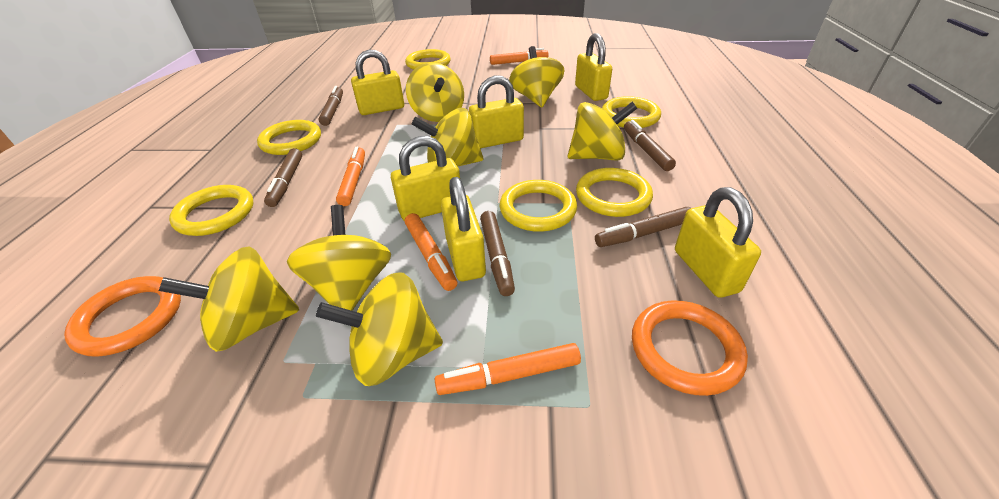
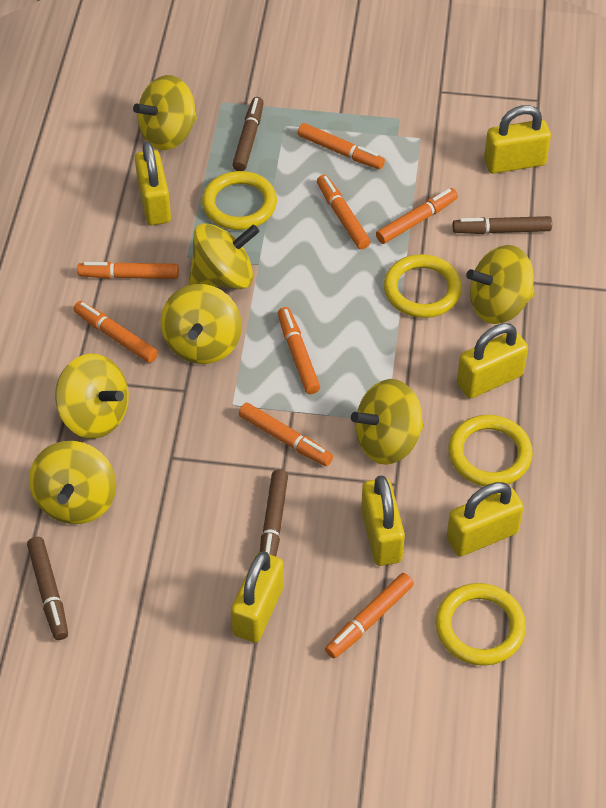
brown marker: [264,148,302,207] [319,86,343,126] [480,211,515,296] [595,207,691,247] [624,120,676,171] = 5 -> [27,537,68,640] [232,97,264,171] [260,470,288,556] [453,216,552,234] = 4
orange marker: [336,147,365,206] [405,213,457,291] [435,343,581,395] [490,48,549,65] = 4 -> [73,301,158,363] [77,262,179,279] [239,403,333,466] [278,307,320,394] [298,123,385,169] [317,175,371,249] [325,573,414,658] [376,188,458,244] = 8
orange ring: [64,276,181,357] [632,300,748,396] = 2 -> none = 0
yellow ring: [169,185,253,236] [257,120,321,155] [405,49,451,70] [499,180,577,232] [576,168,653,217] [602,96,661,128] = 6 -> [202,171,277,230] [384,254,462,318] [435,583,526,666] [448,415,533,486] = 4

